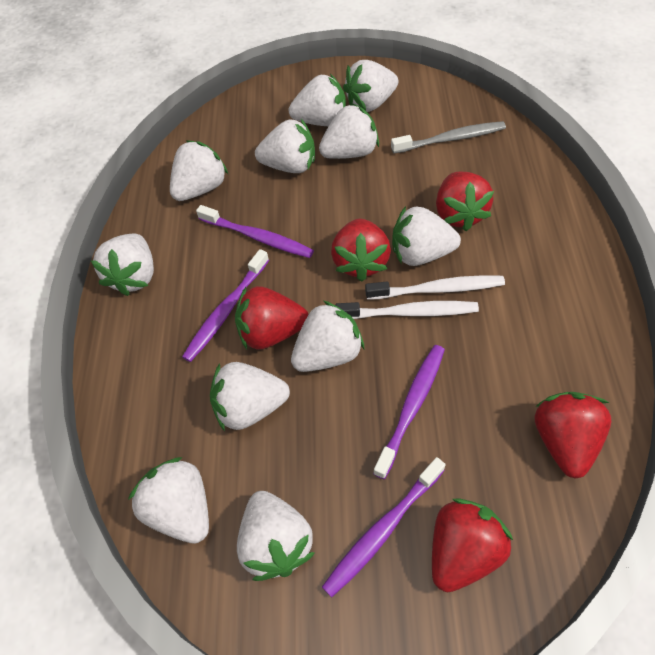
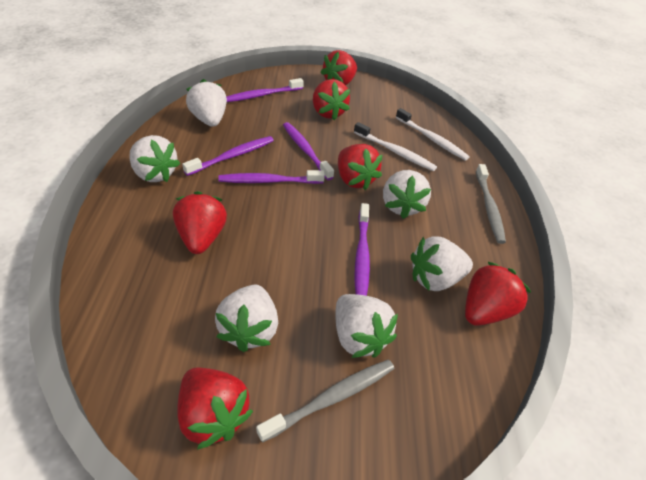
grey toothbrush: [391,121,506,154] = 1 -> [256,359,394,443] [476,164,506,244] = 2
purple toothbrush: [182,249,269,362] [196,205,314,258] [322,457,446,597] [373,345,445,479] = 4 -> [182,136,274,176] [218,170,325,184] [226,78,304,102] [283,122,334,180] [355,203,370,296] = 5
red strawberry: [235,286,309,349] [331,219,391,281] [432,498,513,592] [436,172,494,231] [534,392,611,479] = 5 -> [173,191,227,254] [177,368,253,450] [313,79,350,120] [320,50,357,85] [338,144,382,190] [465,261,531,326] = 6
white strawberry: [91,233,154,296] [128,457,209,544] [170,140,228,201] [210,362,290,431] [237,491,315,581] [255,119,315,173] [289,74,346,126] [291,301,364,372] [319,103,379,159] [343,60,398,112] [392,206,461,266] = 11 -> [129,135,181,182] [186,79,227,127] [215,285,278,352] [335,294,398,358] [383,170,431,219] [411,236,473,291] = 6

